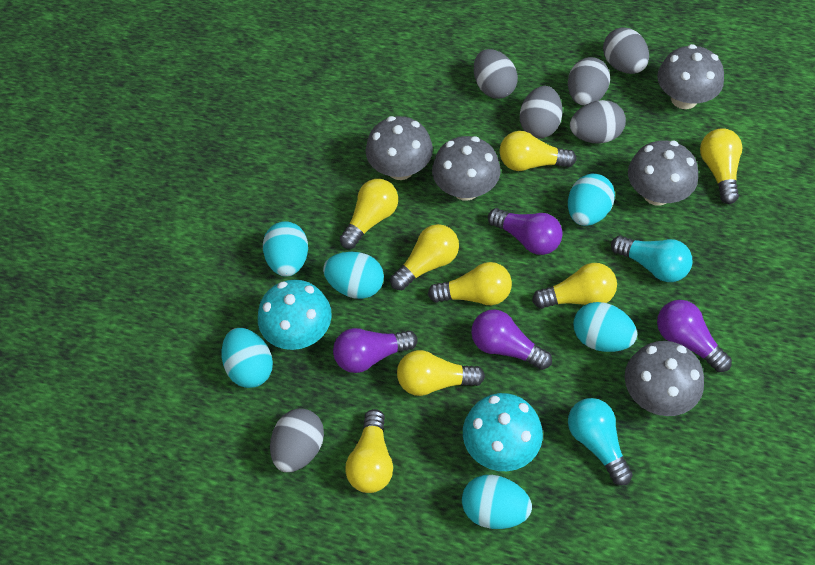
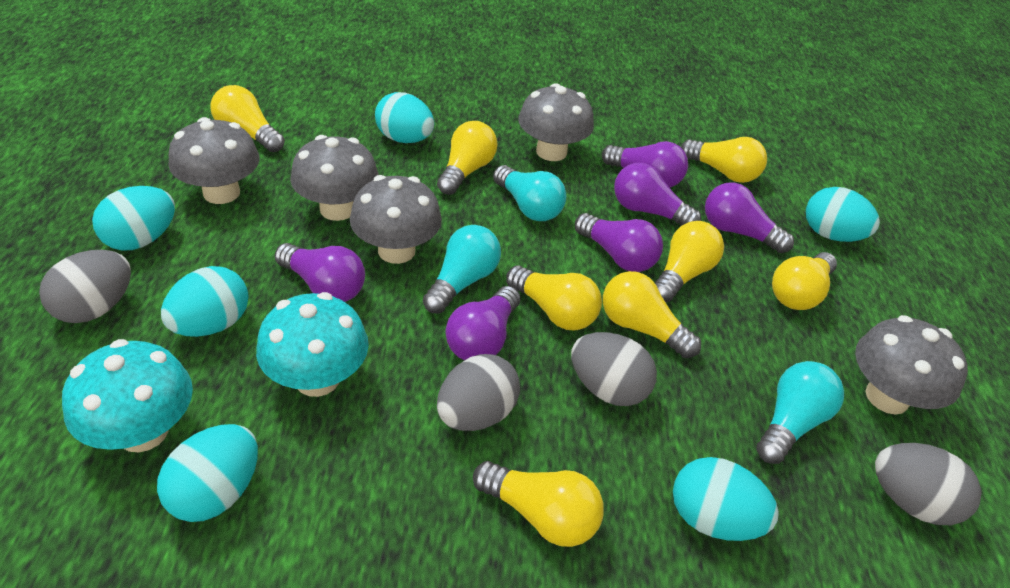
grey egg: [270,408,324,472] [474,49,518,99] [520,86,562,138] [568,57,610,106] [570,100,626,144] [603,27,649,74] = 6 -> [39,250,131,323] [437,354,520,431] [571,332,657,406] [875,443,982,525] = 4
purple light bulb: [333,328,418,373] [471,309,552,370] [488,208,563,255] [657,300,732,372] = 4 -> [275,243,365,302] [445,286,520,360] [575,213,663,272] [602,141,688,188] [614,163,701,226] [705,183,794,253] = 6
turquoise light bulb: [568,398,633,485] [611,235,692,282] = 2 -> [423,225,501,314] [493,165,567,221] [756,361,844,464] = 3

